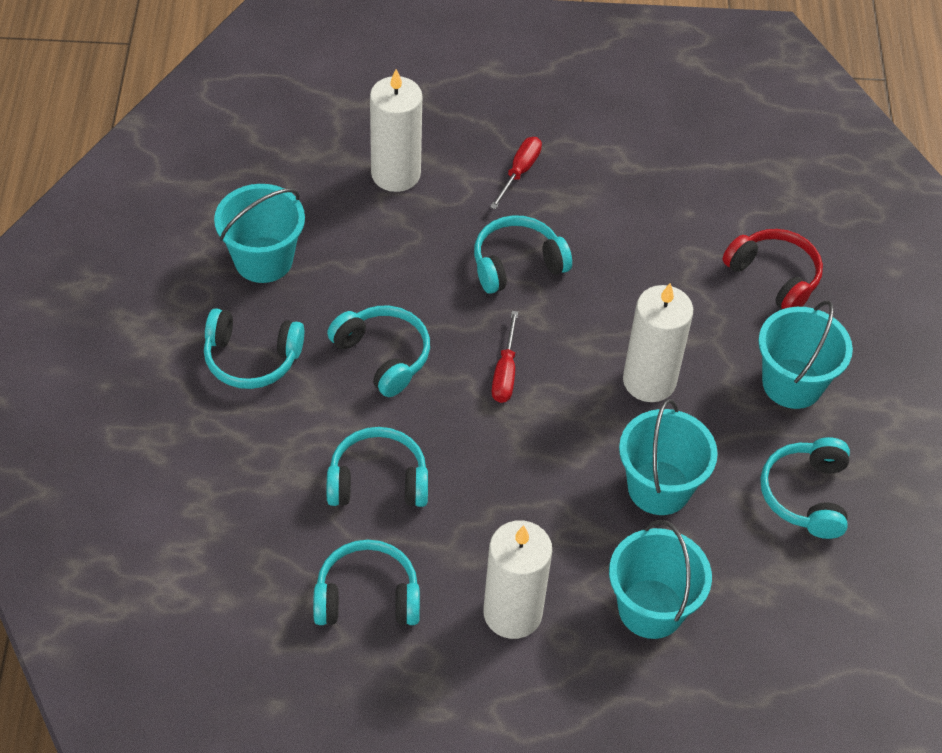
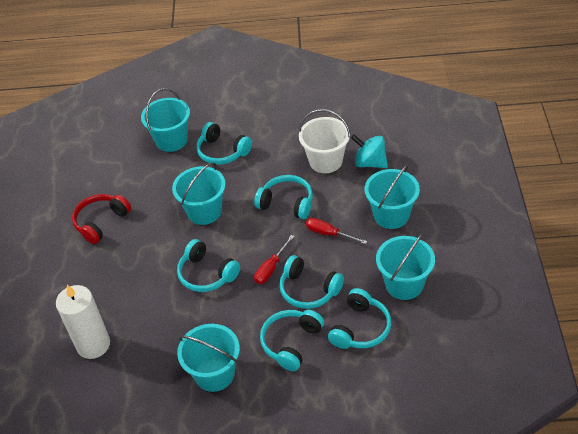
turquoise bucket: [214,184,305,283] [609,520,712,639] [619,399,718,515] [758,300,853,409] = 4 -> [141,88,190,152] [172,162,226,225] [177,324,240,392] [365,165,420,229] [376,233,435,300] = 5
turquoise spinning top: none = 0 -> [351,134,388,168] = 1
white bucket: none = 0 -> [298,109,351,173] = 1
white candle: [370,69,422,192] [483,520,552,639] [623,283,693,402] = 3 -> [56,285,110,359] = 1

